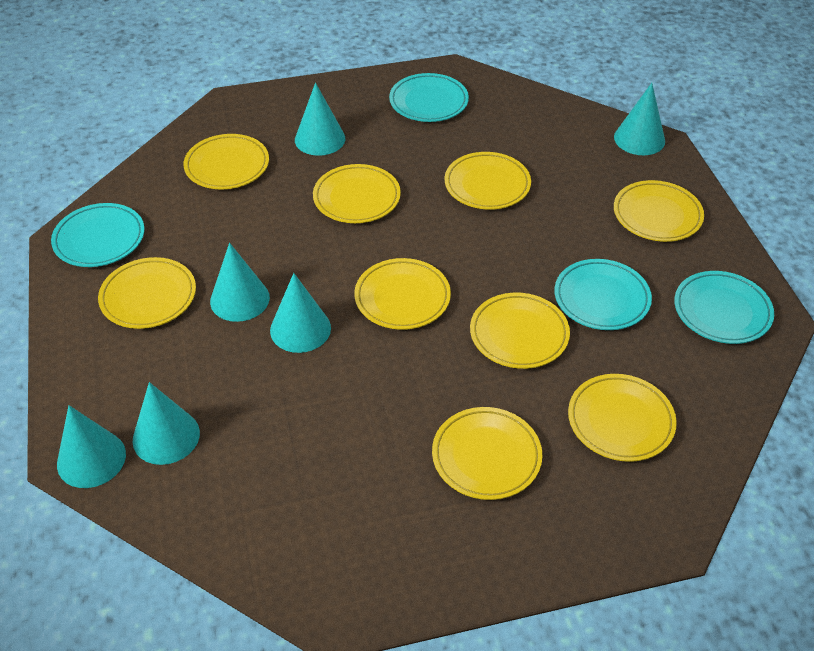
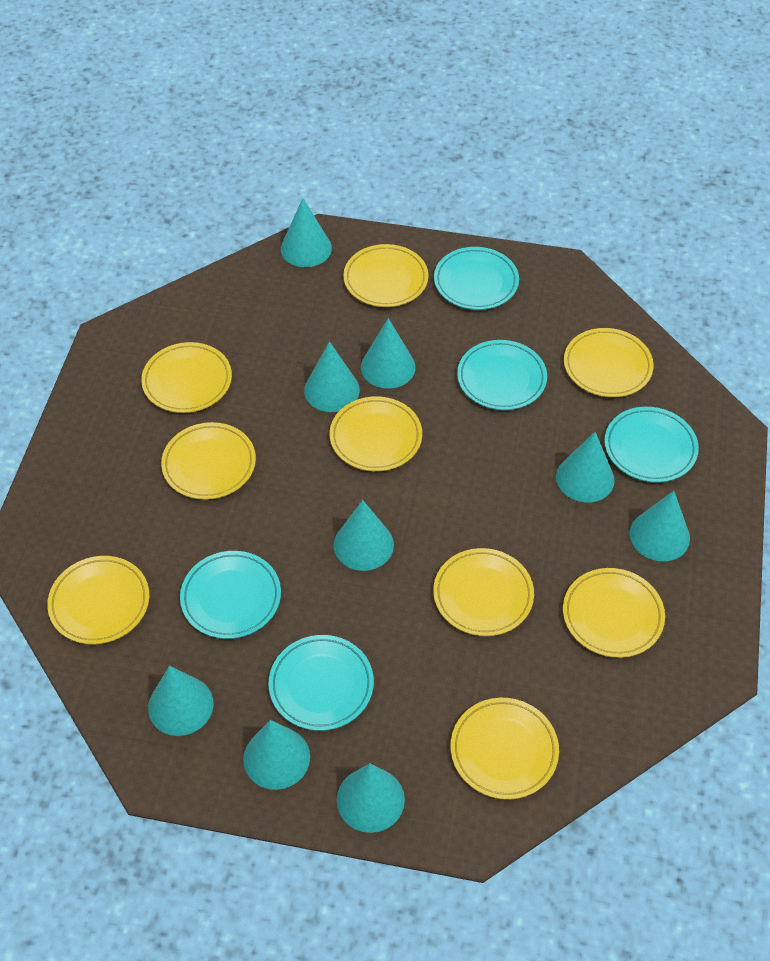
turquoise cone: [57,405,126,488] [133,382,200,465] [210,243,270,322] [270,273,331,353] [295,83,345,156] [614,83,665,155] = 6 -> [148,666,213,736] [243,720,310,790] [281,198,332,267] [304,341,360,412] [334,500,394,571] [337,763,405,833] [361,318,416,389] [556,432,615,503] [630,491,690,562] = 9
turquoise plate: [51,203,145,267] [389,73,469,122] [554,259,652,330] [674,271,774,344] = 4 -> [180,551,281,639] [268,635,374,731] [434,247,519,310] [457,340,547,410] [604,407,699,483] = 5

